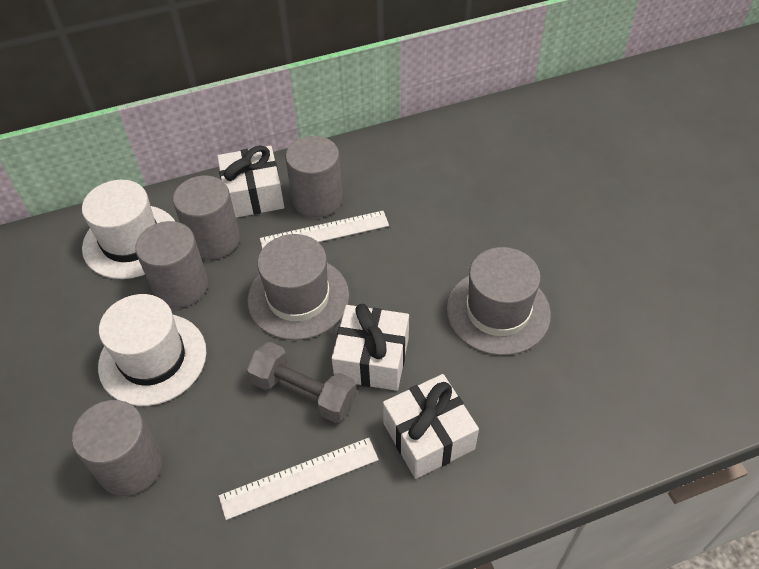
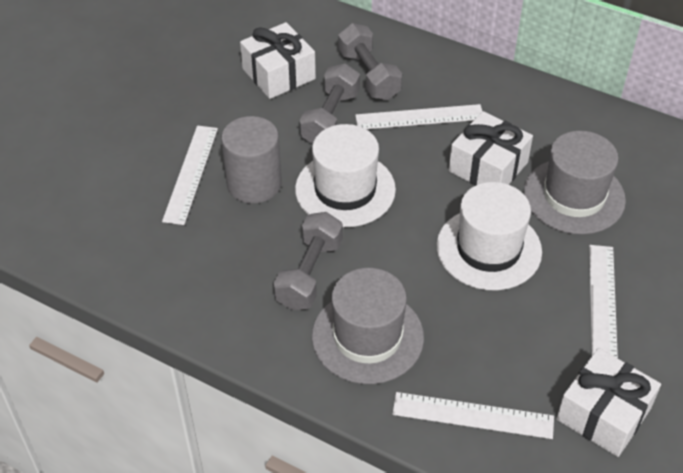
grey cylinder: [72,400,163,496] [135,221,208,308] [173,176,240,260] [285,136,343,218] = 4 -> [221,116,282,204] = 1
grey dumbbell: [247,342,357,423] = 1 -> [274,212,343,310] [300,63,360,144] [338,23,402,100] = 3
white ruler: [219,438,379,520] [260,211,389,249] = 2 -> [162,125,218,225] [355,104,482,129] [392,392,554,439] [589,245,618,358] = 4

